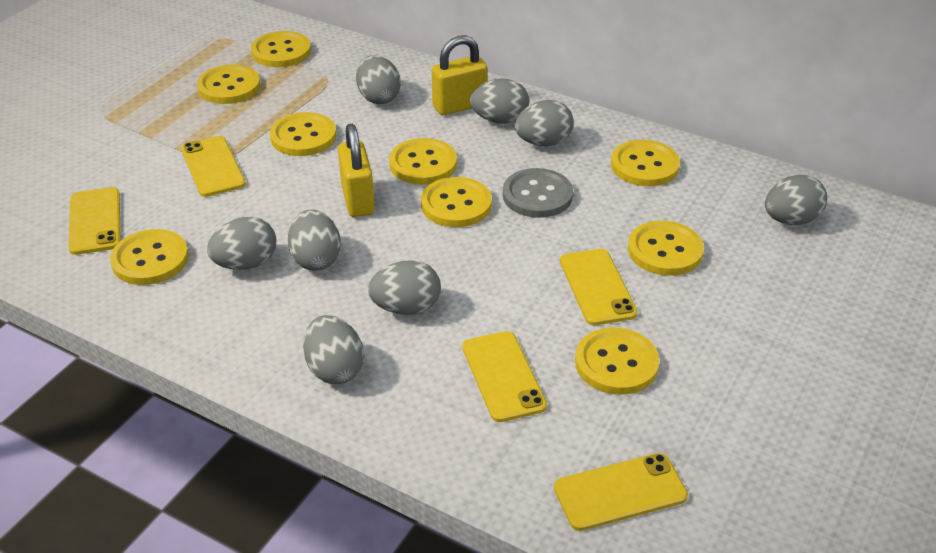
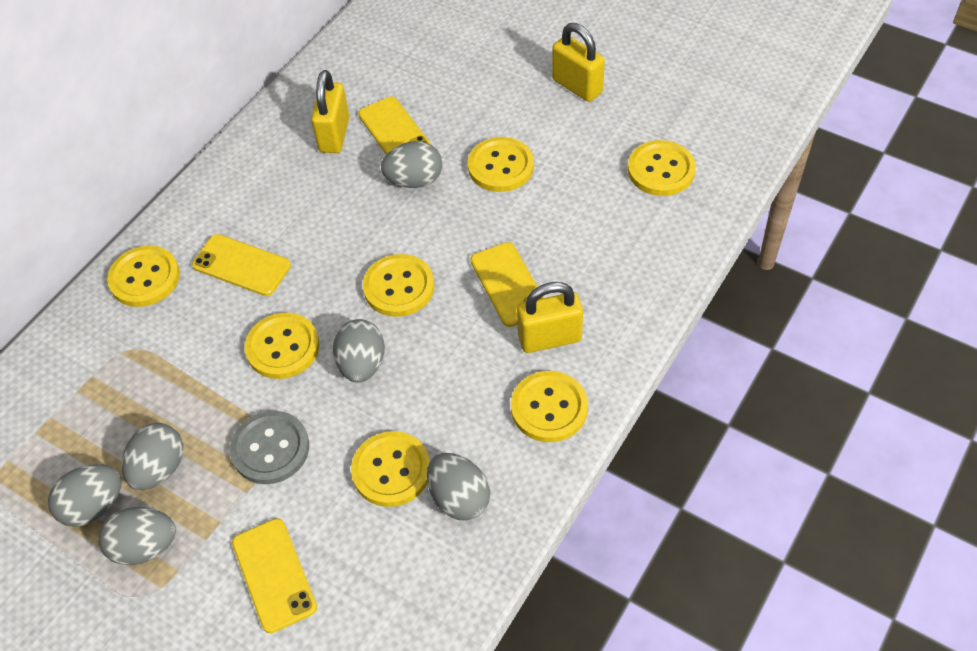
grey egg: [207,217,276,270] [288,210,341,271] [303,315,364,384] [356,55,401,104] [368,260,441,315] [470,78,529,124] [515,100,574,146] [765,174,827,225] = 8 -> [48,464,121,527] [99,507,176,565] [122,423,183,490] [333,319,385,382] [381,141,442,188] [427,453,490,521] = 6
yellow button: [110,229,189,285] [197,64,260,104] [251,31,311,67] [270,112,336,156] [389,138,457,185] [421,177,492,227] [575,328,660,395] [611,140,680,186] [628,221,704,276] = 9 -> [107,246,180,307] [245,313,319,379] [351,431,430,507] [363,254,434,317] [468,137,534,192] [511,371,588,442] [628,140,696,196] = 7
yellow padlock: [338,124,375,217] [432,35,487,115] = 2 -> [311,70,350,153] [517,282,583,353] [552,23,605,102] = 3
yellow phone: [68,187,121,255] [181,136,246,197] [462,331,547,422] [554,453,688,531] [560,249,637,325] = 5 -> [192,234,291,296] [232,518,317,633] [358,97,431,155] [470,242,544,327] = 4

